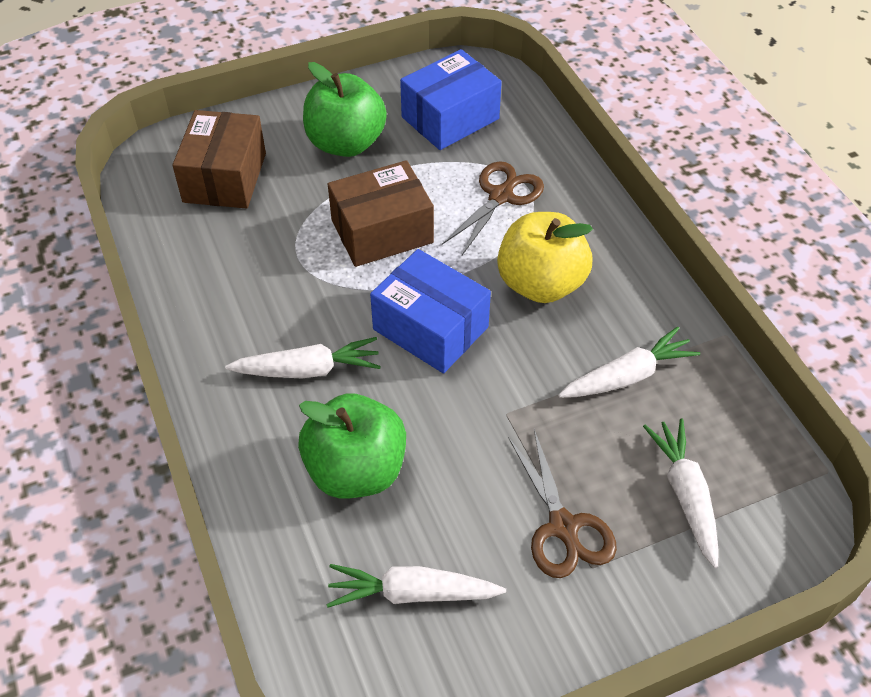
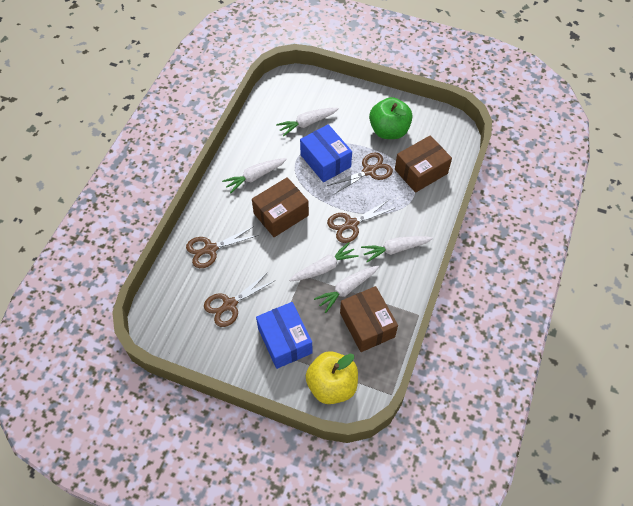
brown box: [172,110,266,209] [328,160,434,267] = 2 -> [252,177,309,237] [340,286,398,352] [395,135,452,193] = 3
brown scissors: [442,161,544,255] [508,429,617,578] = 2 -> [186,226,259,268] [204,272,274,327] [327,153,393,195] [327,200,395,243] = 4
green apple: [298,393,406,498] [303,62,387,157] = 2 -> [369,97,412,139] = 1
white carrot: [225,337,381,378] [326,564,506,608] [558,327,700,398] [643,419,719,568] = 4 -> [222,158,287,194] [276,108,339,137] [289,242,359,281] [314,265,379,313] [361,236,433,262] = 5

